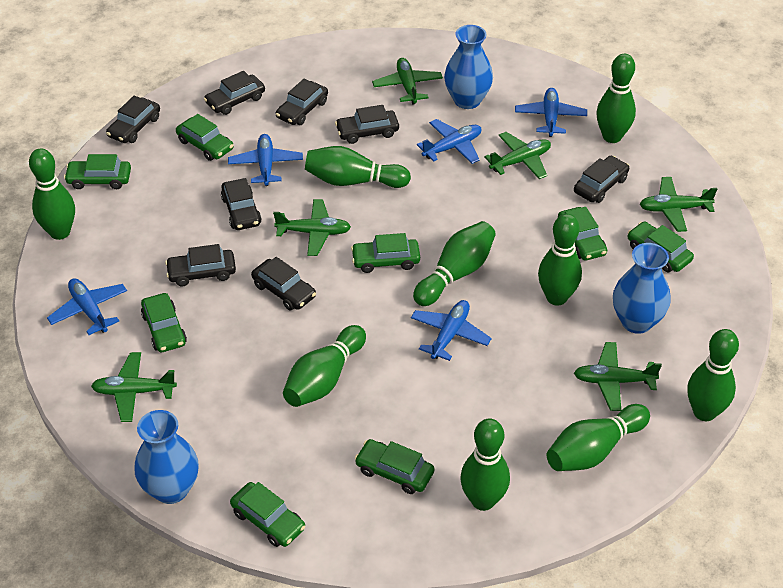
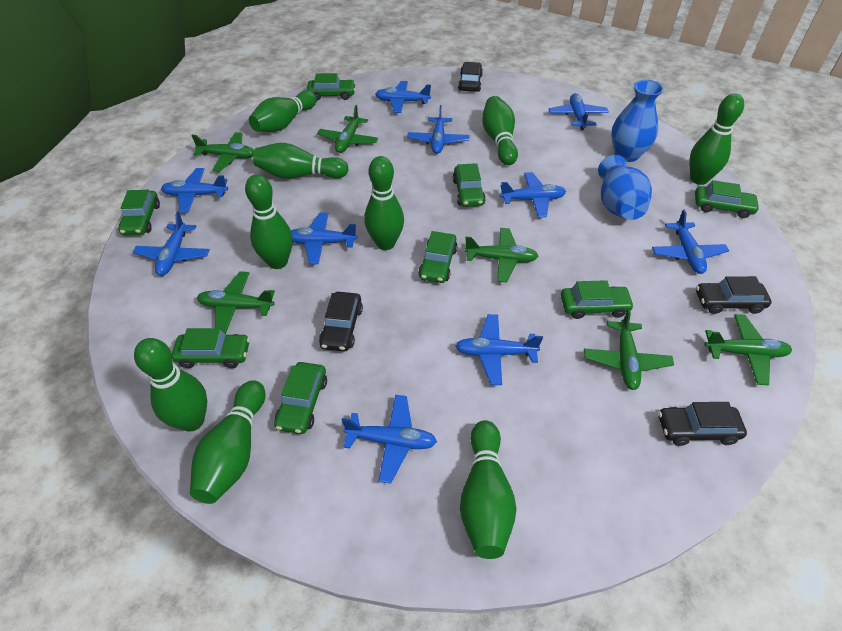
black car: [106,96,160,143] [165,244,236,286] [204,71,265,115] [221,178,262,230] [251,257,316,310] [276,79,328,125] [335,105,399,144] [574,156,629,203] = 8 -> [319,292,363,352] [458,62,483,92] [658,402,747,446] [696,276,772,314] = 4
blue plane: [47,278,127,335] [228,134,303,186] [411,300,492,361] [417,119,481,164] [515,88,587,137] = 5 -> [133,211,210,276] [161,168,228,213] [291,212,357,264] [342,395,437,484] [375,81,431,113] [407,105,470,154] [455,314,543,385] [500,172,566,218] [549,93,609,130] [652,209,729,274] = 10
blue vase: [134,410,199,504] [444,25,493,109] [613,243,671,334] = 3 -> [598,155,652,220] [611,79,664,162] = 2

